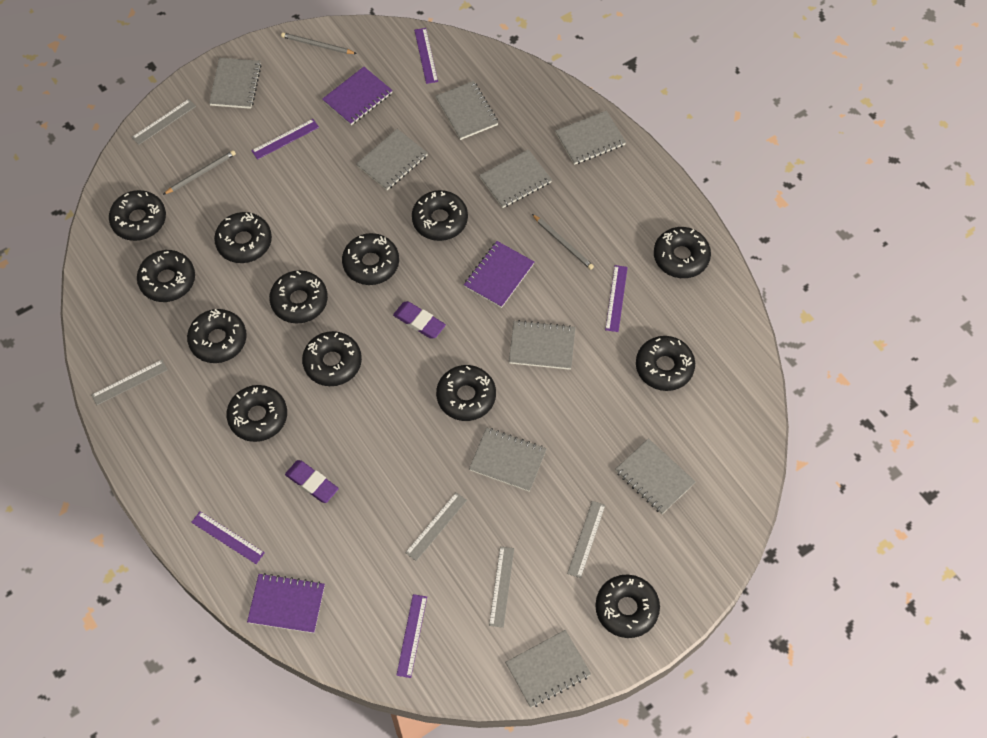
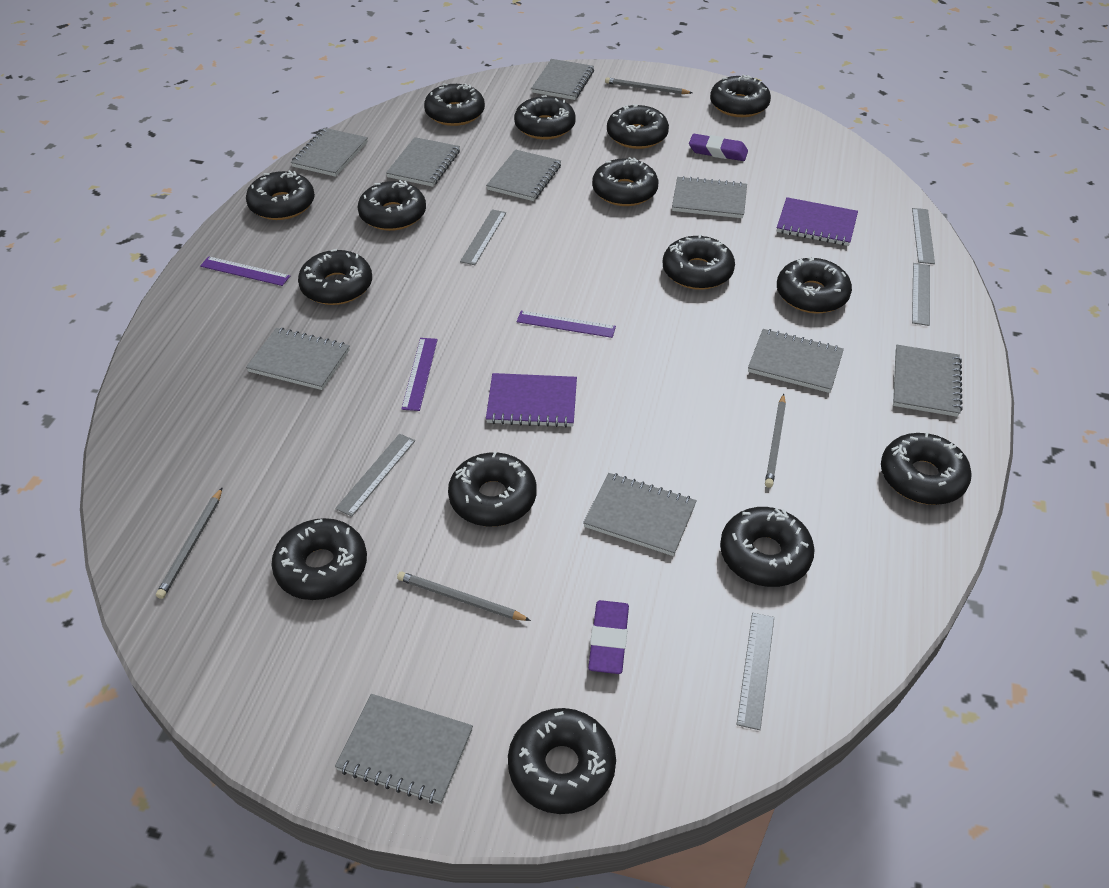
black donut: [109,190,166,241] [137,250,195,302] [187,309,247,363] [214,212,272,263] [226,385,287,442] [269,270,328,324] [302,331,362,386] [342,233,399,285] [412,190,468,241] [436,365,496,421] [595,574,660,638] [636,336,695,391] [654,227,711,278] = 13 -> [246,170,315,220] [271,518,367,600] [298,249,372,305] [358,180,426,231] [424,83,485,126] [448,451,537,527] [508,708,616,814] [514,95,576,139] [592,157,658,206] [607,104,669,149] [663,234,735,290] [710,74,771,117] [720,507,815,587] [777,257,852,313] [881,432,972,505] = 15
grey notebook: [209,58,261,109] [356,129,428,190] [436,81,498,140] [469,427,547,492] [479,149,552,208] [505,630,591,708] [509,320,575,370] [555,111,626,165] [615,438,696,514] = 9 -> [246,328,350,390] [291,128,368,177] [335,694,473,804] [386,137,460,187] [486,150,561,201] [531,59,594,100] [583,473,697,556] [672,176,747,218] [748,329,844,393] [893,345,963,417] = 10
grey pencil: [163,150,236,195] [281,33,357,54] [532,214,594,270] = 3 -> [156,488,222,599] [397,571,531,621] [605,78,692,94] [765,394,786,488] = 4
purple notebook: [247,573,325,633] [322,67,393,125] [464,241,534,308] = 3 -> [486,373,577,427] [776,197,858,246] = 2
purple ruler: [191,511,265,564] [251,119,319,160] [396,594,427,678] [414,28,438,84] [605,265,628,332] = 5 -> [200,256,290,286] [401,338,438,411] [517,311,616,338] = 3

